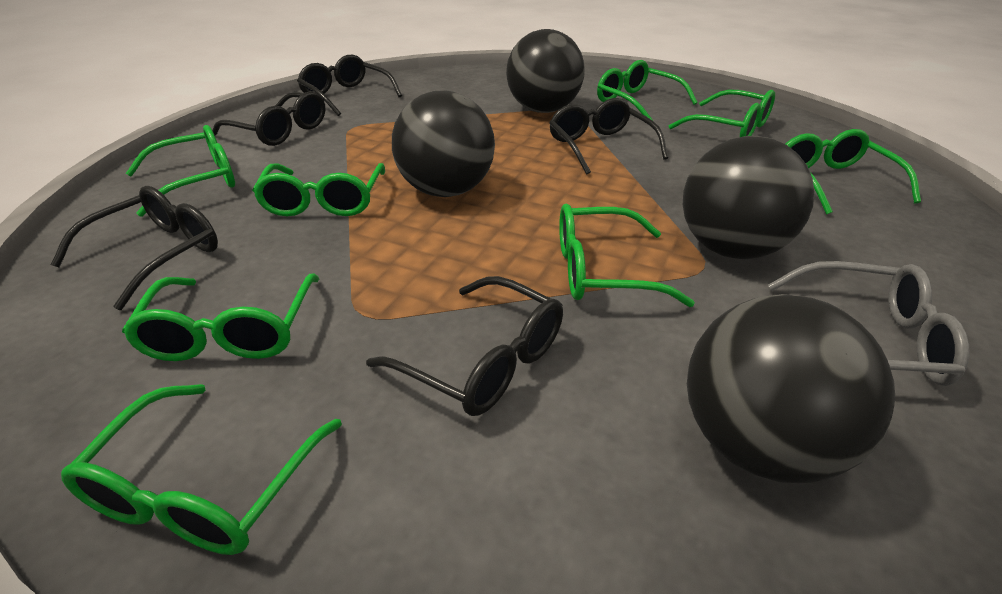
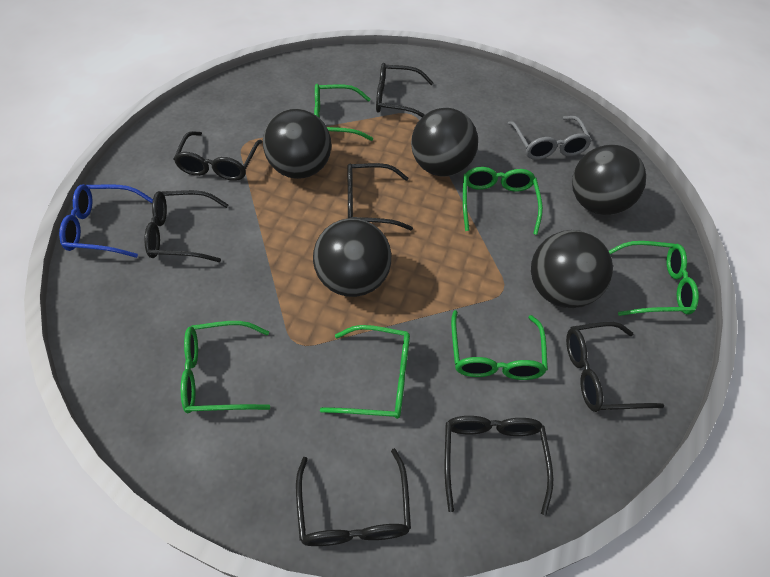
black ball: [392,91,495,197] [506,29,585,113] [683,136,815,259] [687,294,895,483] = 4 -> [263,109,331,179] [313,218,391,297] [411,108,478,177] [531,230,613,308] [572,145,646,215] = 5
black glasses: [51,186,218,310] [212,91,325,146] [297,54,402,116] [366,276,563,416] [549,98,668,175] = 5 -> [144,190,228,262] [174,131,262,181] [296,448,411,546] [348,163,413,230] [376,63,433,117] [445,416,553,516] [566,322,664,412] = 7
blue glasses: none = 0 -> [59,184,153,258] = 1
green glasses: [61,384,342,555] [122,274,319,361] [126,125,235,217] [252,163,385,216] [559,204,695,307] [597,60,698,120] [668,90,775,137] [785,129,921,215] = 8 -> [181,321,270,413] [314,84,373,141] [320,325,410,419] [451,310,548,380] [463,167,543,235] [609,241,699,316] = 6

